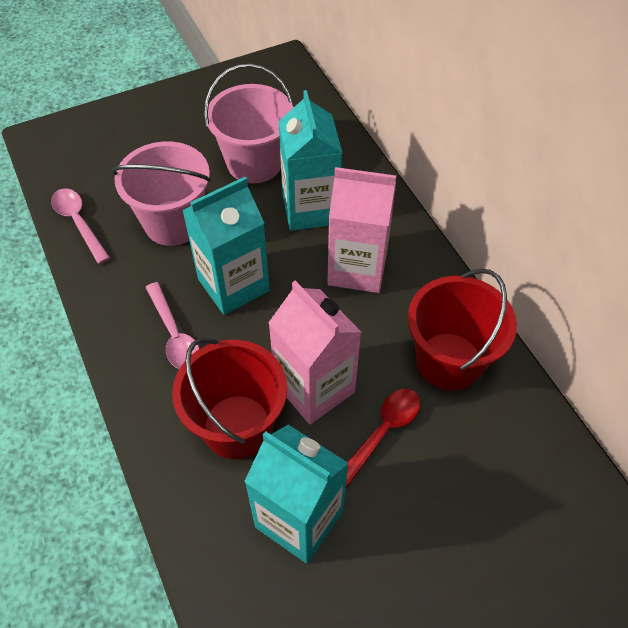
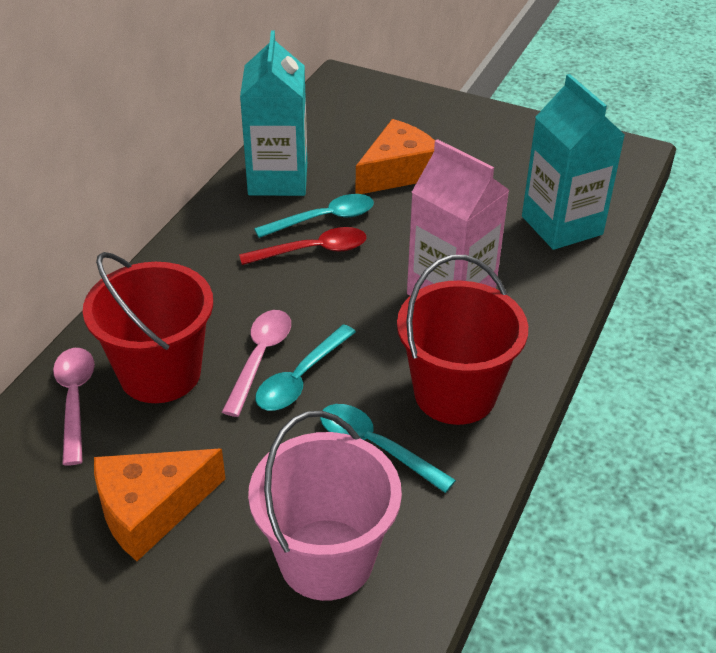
orange cheese: none = 0 -> [94,449,226,561] [356,119,435,194] = 2
pink bucket: [112,141,211,246] [204,64,294,184] = 2 -> [248,411,402,601] = 1
pink carton: [268,281,362,424] [327,167,396,293] = 2 -> [407,139,509,296] = 1
turquoise carton: [182,177,270,315] [244,425,349,564] [278,90,342,231] = 3 -> [240,30,307,196] [522,74,625,250] = 2
turquoise spoon: none = 0 -> [254,194,374,238] [255,324,356,411] [320,404,456,493] = 3

